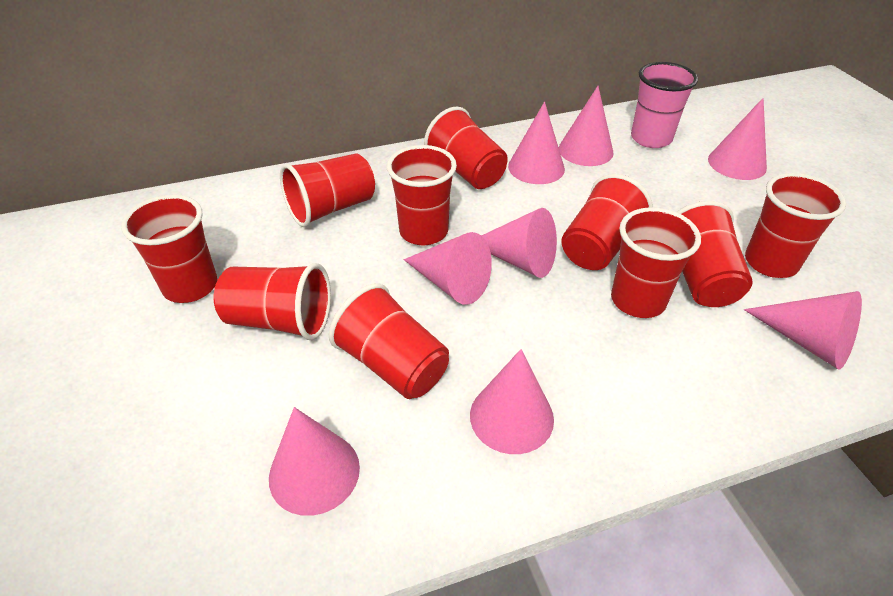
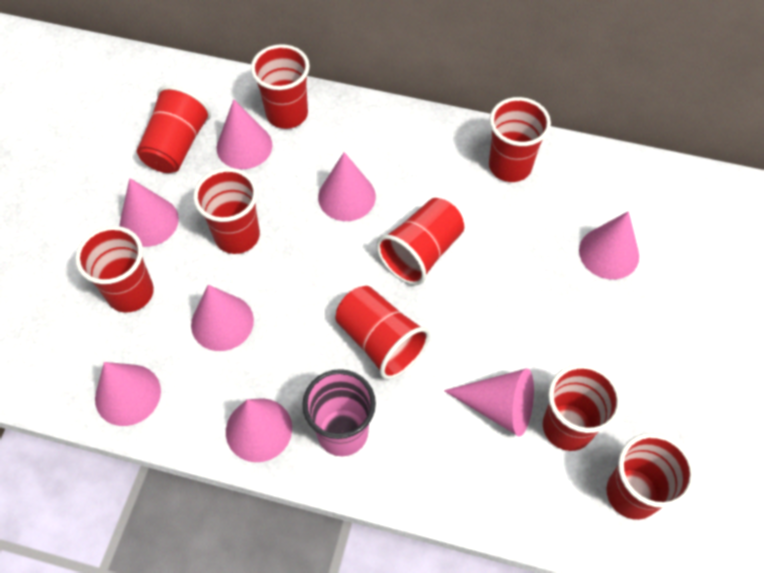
red cup: [121,194,217,303] [214,263,331,340] [280,153,375,227] [329,283,449,399] [387,145,457,246] [424,106,508,189] [561,174,653,270] [611,207,701,318] [677,201,753,307] [745,173,846,278] = 10 -> [75,226,154,313] [137,86,211,173] [193,168,260,254] [251,44,310,129] [335,286,430,379] [376,198,464,285] [489,97,551,182] [543,364,622,451] [606,433,695,520] = 9

